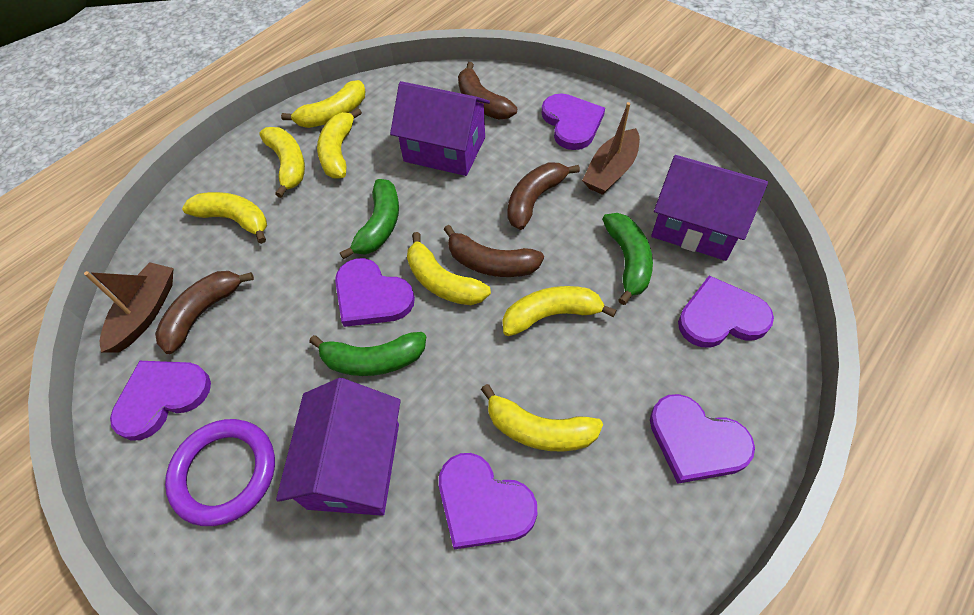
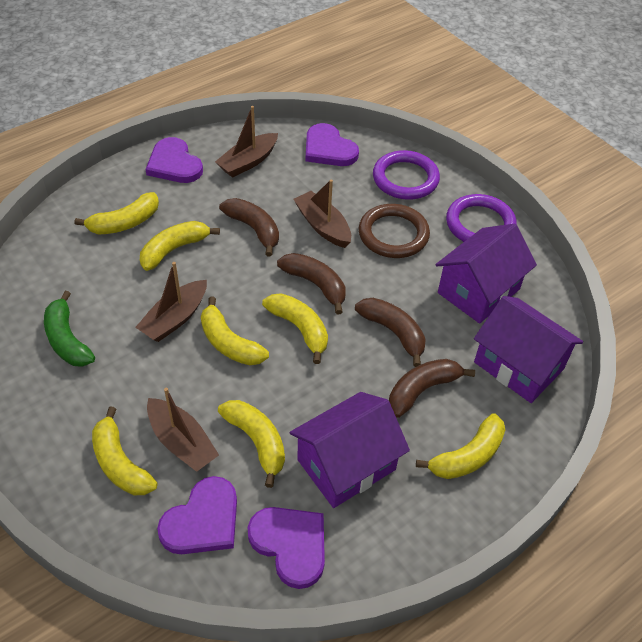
brown boat: [84,262,173,353] [582,102,640,195] = 2 -> [135,262,207,342] [147,388,219,472] [215,106,278,178] [293,179,351,248] = 4
brown ring: none = 0 -> [359,204,430,258] = 1
green banana: [309,332,426,376] [340,179,399,259] [602,213,653,305] = 3 -> [44,291,95,367] = 1
purple heart: [110,361,211,441] [335,258,415,327] [439,453,537,549] [542,93,605,150] [650,394,755,484] [678,276,774,348] = 6 -> [145,137,203,183] [157,476,237,554] [248,507,325,589] [306,123,359,166] = 4
purple ring: [165,419,275,526] = 1 -> [373,150,440,200] [446,194,517,242] = 2

